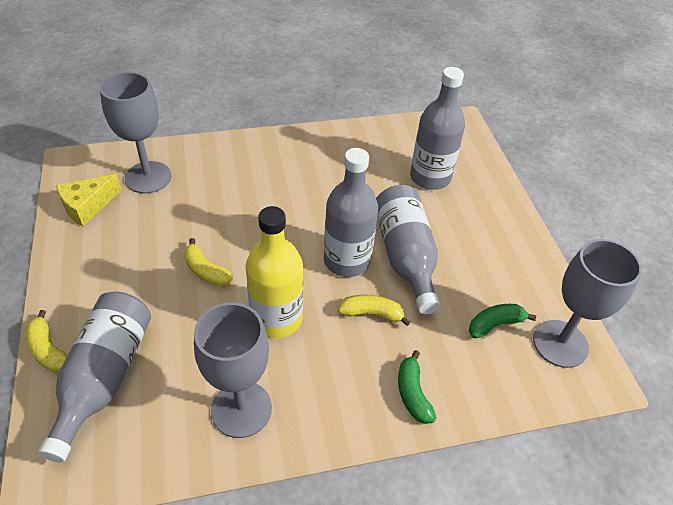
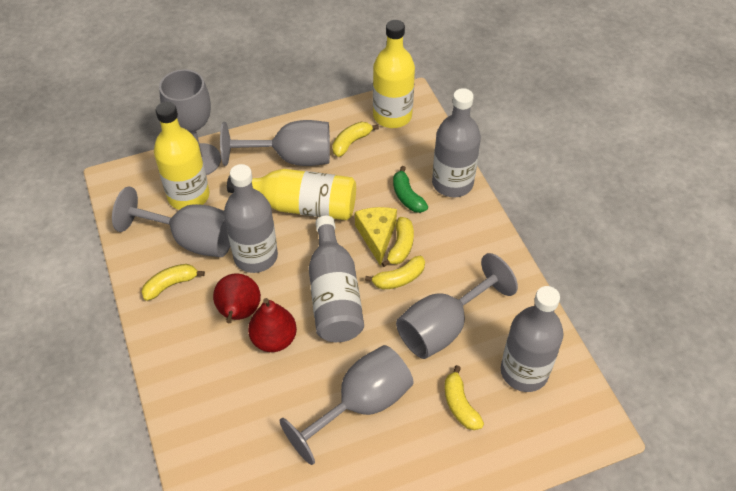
green banana: [398,350,436,424] [469,304,536,339] = 2 -> [393,166,428,213] = 1
grey goblet: [100,72,172,193] [194,302,272,438] [533,239,642,368] = 3 -> [112,187,230,257] [159,69,221,175] [220,120,330,166] [280,345,414,465] [396,253,518,359] = 5
red pear: none = 0 -> [213,274,261,323] [248,298,297,352] = 2
yellow banana: [25,310,68,372] [184,238,233,286] [338,295,410,326] = 3 -> [142,264,205,301] [332,122,379,157] [365,256,425,290] [381,217,414,267] [445,365,484,430] = 5
yellow bottle: [246,206,303,338] = 1 -> [154,102,210,210] [227,169,356,220] [373,20,415,128] = 3

